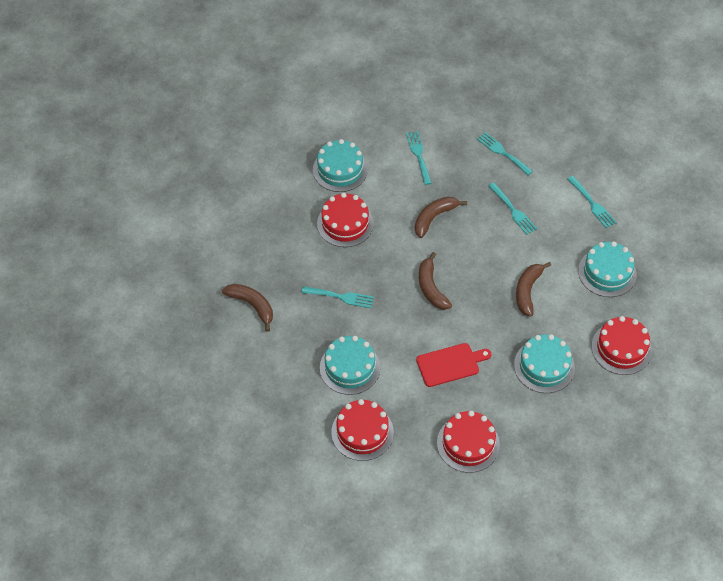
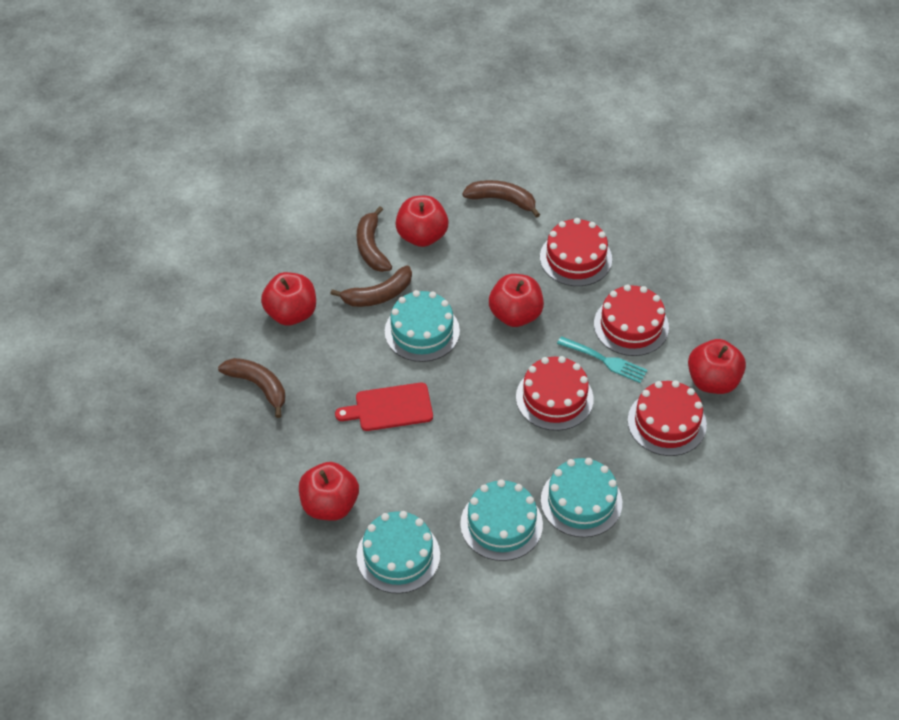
red apple: none = 0 -> [261,272,316,326] [299,462,359,521] [395,196,449,247] [489,274,544,327] [688,339,746,394] = 5
turquoise fork: [302,286,374,308] [406,131,431,185] [477,132,533,175] [489,183,537,235] [568,176,617,228] = 5 -> [557,336,647,383] = 1

